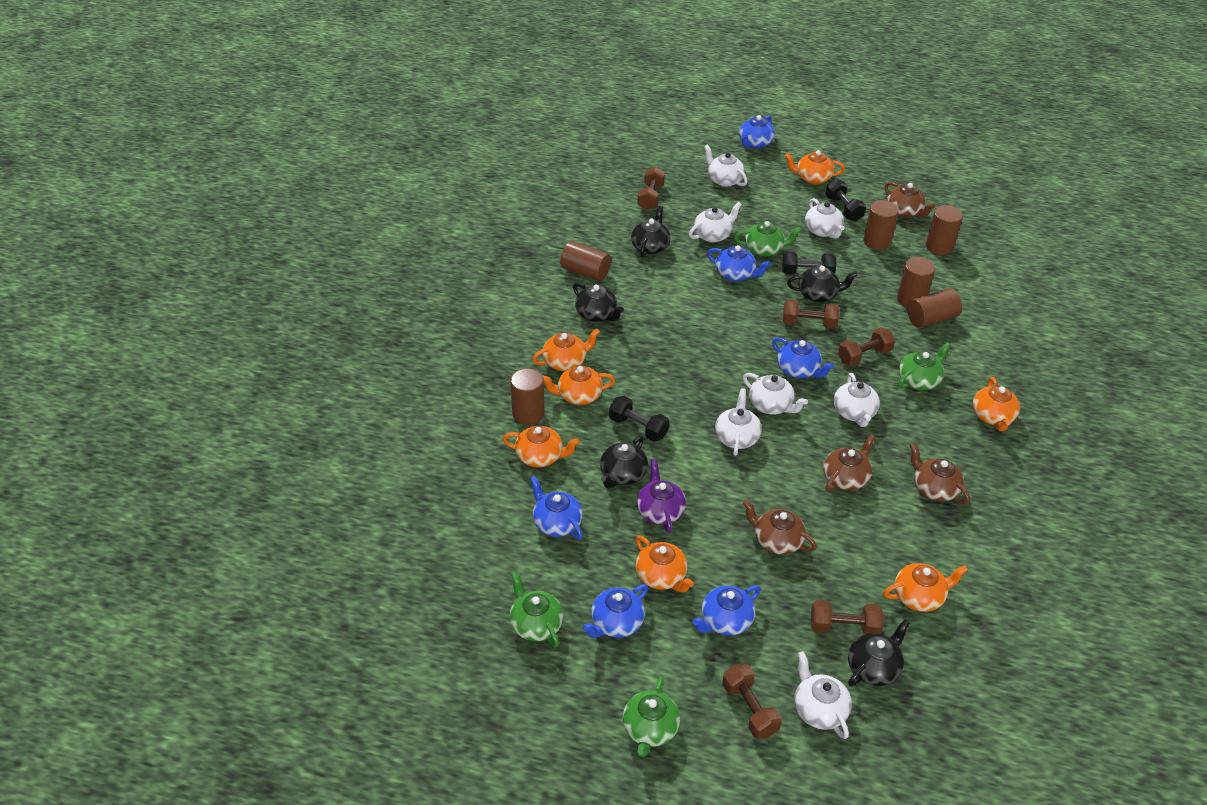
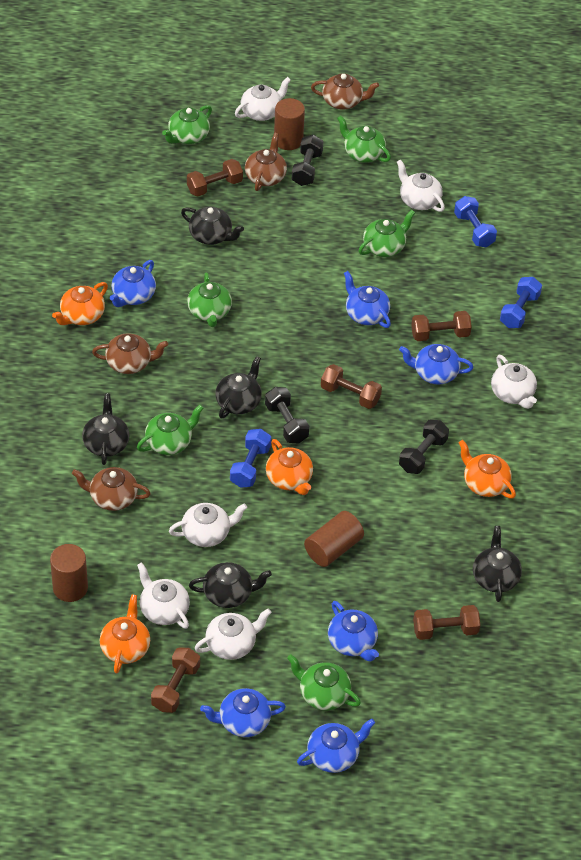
blue dumbbell: none = 0 -> [230,429,271,488] [454,196,497,248] [500,277,542,328] = 3
brown cylinder: [510,368,545,425] [560,241,611,281] [863,200,899,250] [897,257,935,307] [907,288,962,328] [926,205,963,255] = 6 -> [50,544,88,602] [274,98,305,150] [304,511,364,567] = 3
green teapot: [510,572,563,647] [622,677,680,757] [734,221,801,257] [898,342,951,390] = 4 -> [137,405,204,455] [162,105,212,144] [187,272,232,327] [287,654,361,711] [337,116,391,163] [359,210,415,257] = 6
orange teapot: [502,426,580,467] [532,329,600,371] [542,365,615,405] [635,536,694,593] [785,150,845,184] [883,563,968,612] [973,377,1020,431] = 7 -> [52,282,108,325] [99,594,150,673] [266,439,313,495] [458,440,516,499] = 4
purple teapot: [637,459,686,533] = 1 -> none = 0
white teapot: [689,202,742,242] [704,145,748,187] [715,388,762,456] [743,373,808,415] [794,651,852,739] [805,198,845,239] [834,373,880,427] = 7 -> [137,562,190,629] [169,503,247,547] [194,609,271,660] [235,77,291,121] [397,159,445,212] [491,355,537,409] = 6

